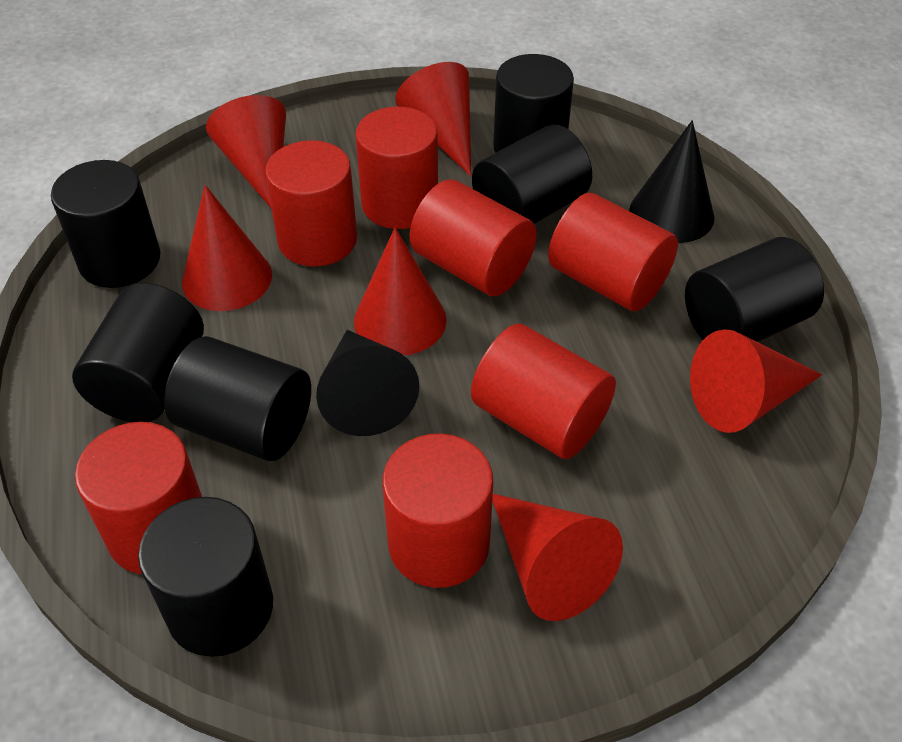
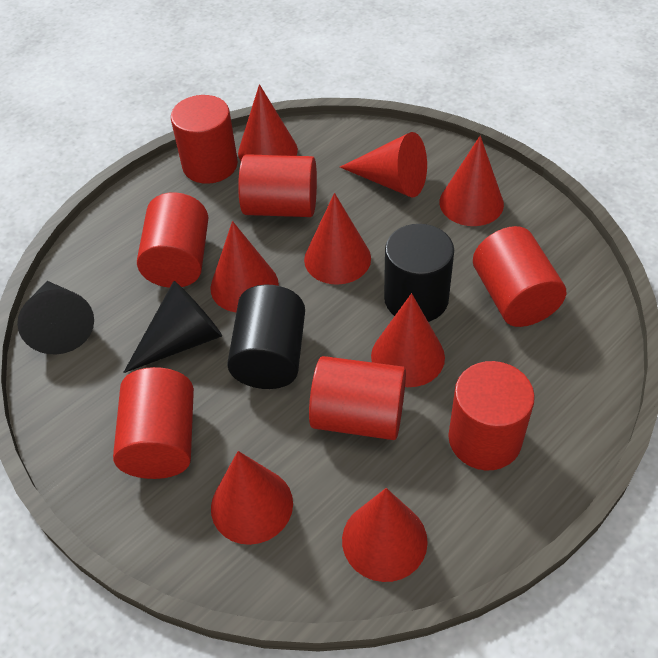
black cylinder: [51,160,160,288] [72,283,204,422] [138,497,273,657] [164,336,311,461] [472,124,592,224] [493,54,574,153] [685,237,824,342] = 7 -> [227,285,305,389] [384,224,454,322] = 2
red cone: [182,185,272,311] [206,95,286,208] [354,228,447,355] [395,62,471,176] [492,494,623,621] [690,329,822,433] = 6 -> [210,221,279,312] [211,451,293,545] [238,84,298,161] [304,193,371,285] [340,132,427,197] [342,488,428,582] [371,293,445,387] [439,136,504,226] = 8

